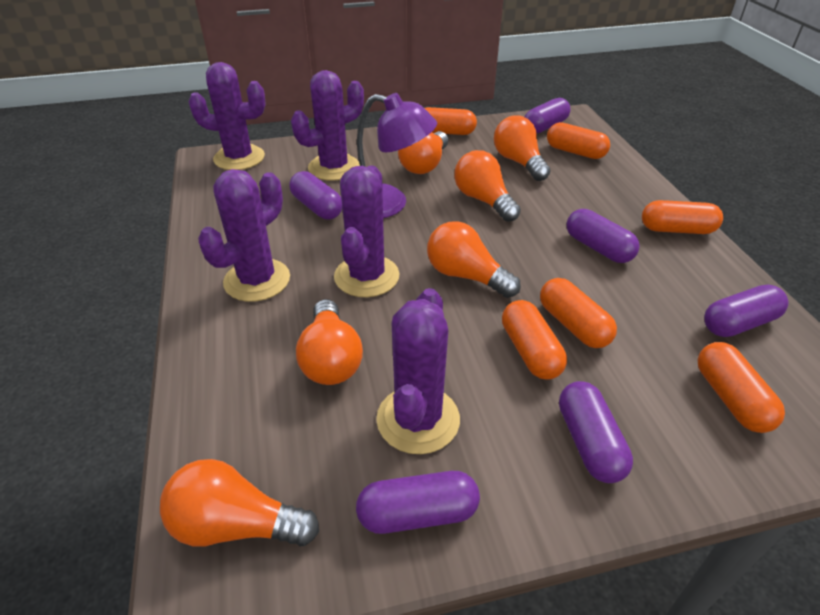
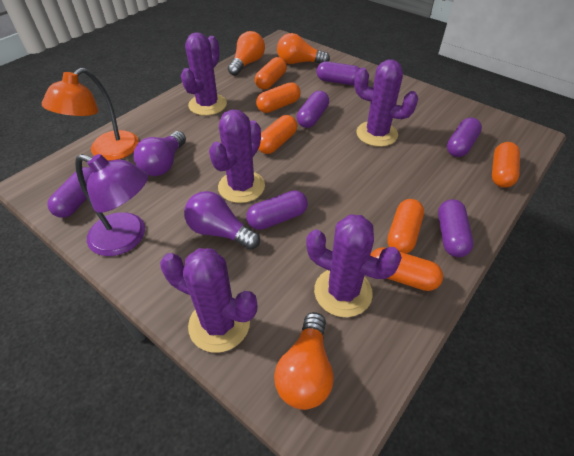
orange lamp: none = 0 -> [42,68,139,161] = 1
orange light bulb: [160,459,319,547] [296,299,363,385] [398,131,448,174] [427,221,521,298] [454,150,521,222] [494,115,551,181] = 6 -> [228,31,265,76] [274,312,334,410] [277,33,330,64] = 3
purple light bulb: none = 0 -> [134,131,186,176] [184,191,260,250] = 2

